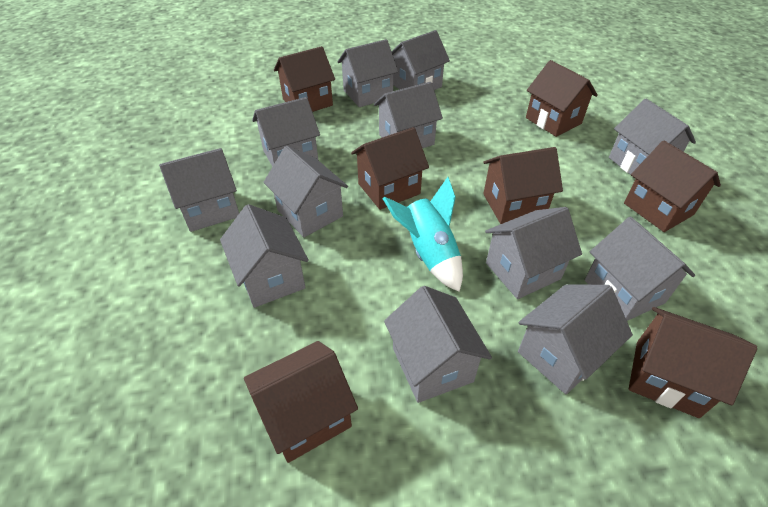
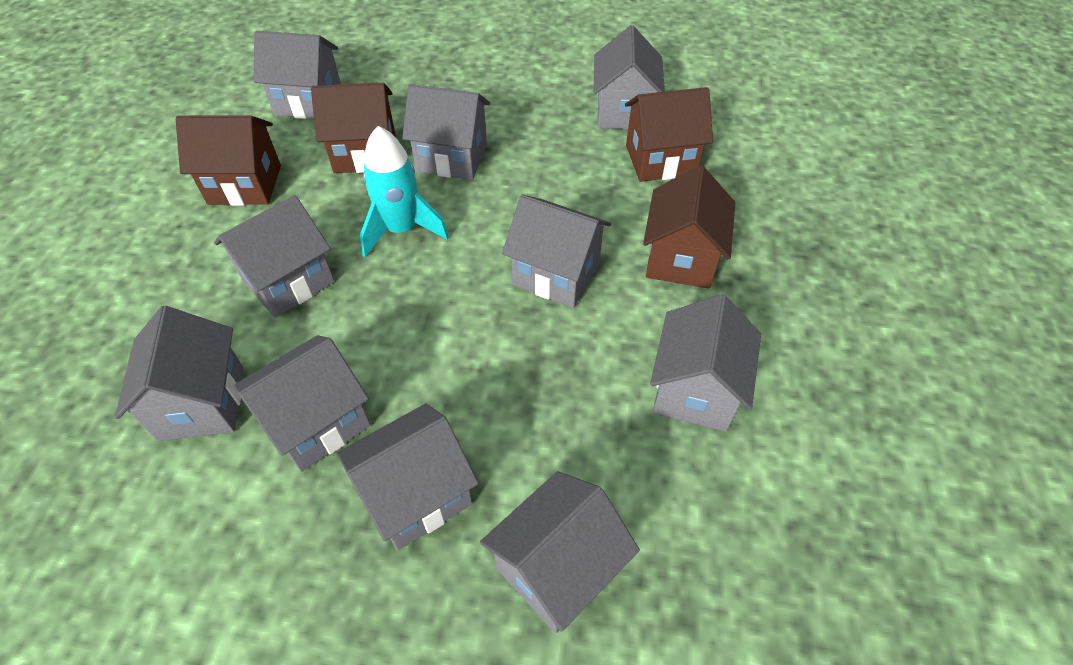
brown house: [244,341,358,463] [274,46,335,112] [351,127,429,210] [483,147,563,224] [526,60,598,137] [624,140,721,232] [629,307,757,418] = 7 -> [176,115,281,206] [311,83,396,173] [625,87,713,182] [643,165,735,289] = 4
grey house: [159,148,239,232] [220,204,309,308] [252,97,320,167] [263,146,348,237] [337,39,398,107] [374,82,443,148] [384,286,492,403] [391,30,450,90] [485,207,582,299] [518,284,633,394] [585,217,695,321] [609,99,696,175] = 12 -> [115,306,243,441] [214,195,334,318] [234,335,371,472] [253,31,341,119] [337,404,479,550] [402,84,490,180] [480,471,640,633] [502,195,611,308] [593,25,665,129] [650,294,761,432] = 10

